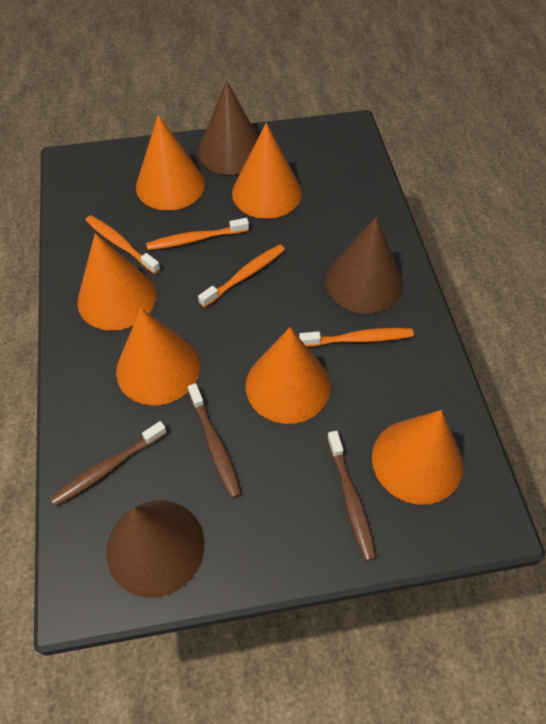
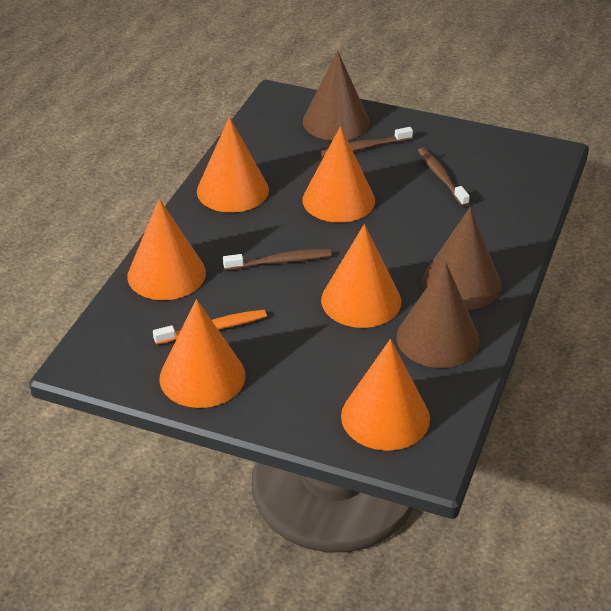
orange toothbrush: [85,215,161,274] [146,218,249,250] [198,244,285,308] [299,328,414,347] = 4 -> [153,310,267,345] = 1

